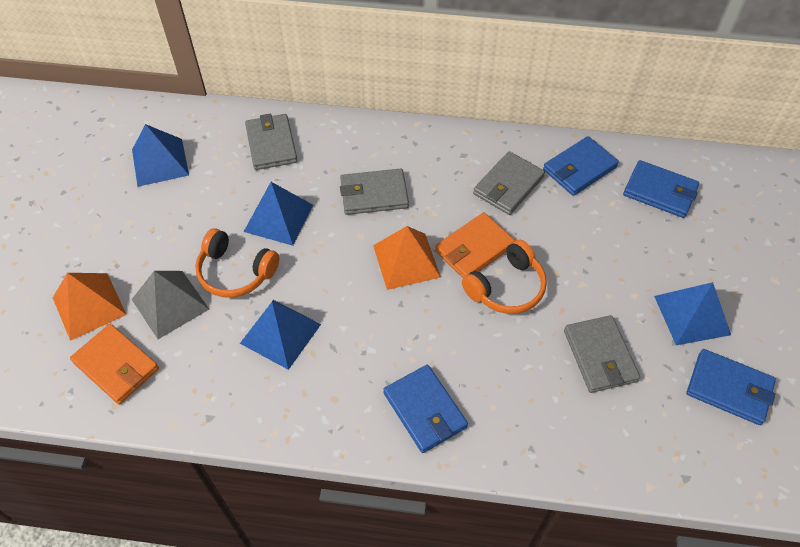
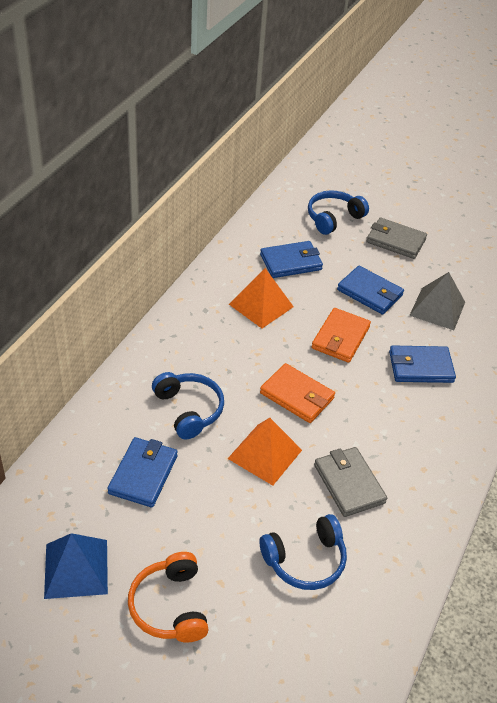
blue headphones: none = 0 -> [152,372,224,440] [260,514,347,590] [308,190,369,235] = 3
blue pyramid: [132,124,189,187] [240,300,321,370] [244,182,313,246] [654,282,731,345] = 4 -> [44,533,108,599] = 1
grey wallet: [245,113,298,170] [340,169,409,215] [473,151,545,215] [564,315,640,393] = 4 -> [314,447,387,517] [366,218,427,259] = 2
orange headphones: [195,228,279,298] [462,240,547,314] = 2 -> [128,552,209,643] = 1

